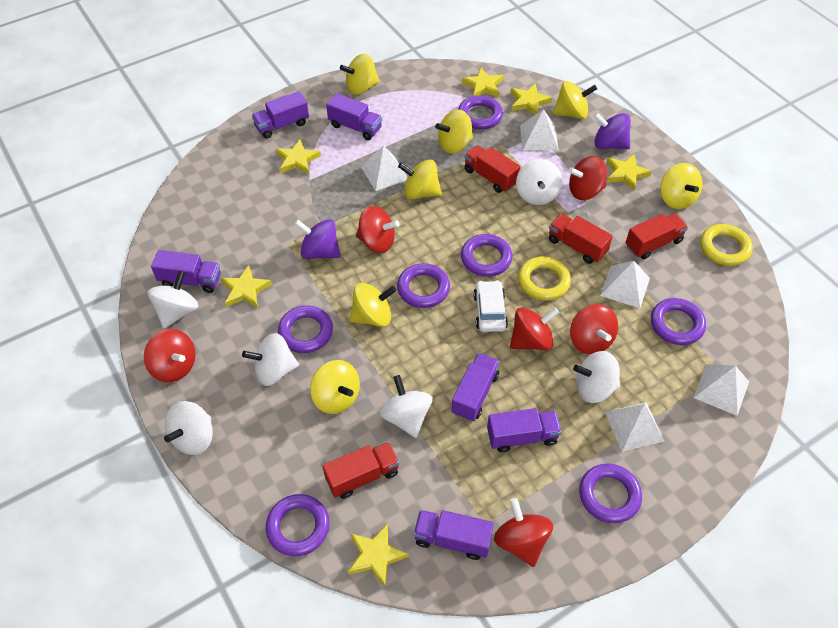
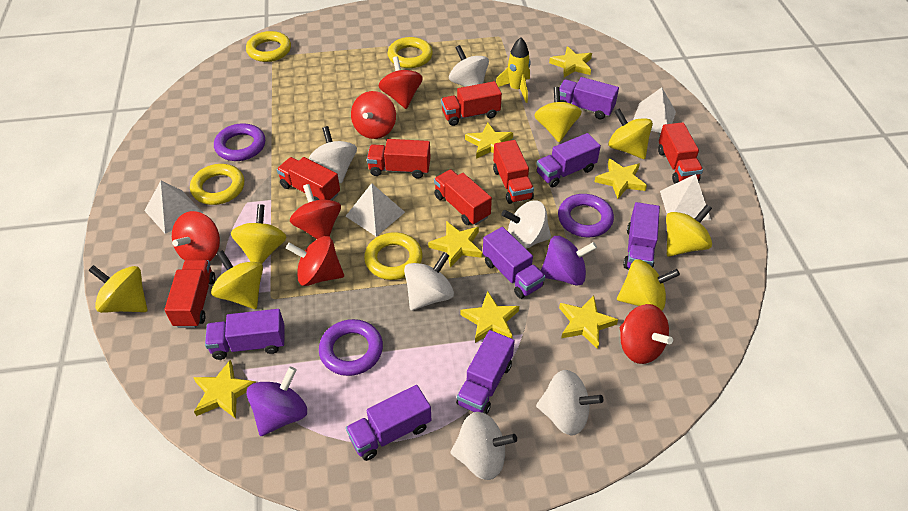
purple ring: [266,494,330,556] [278,306,333,353] [397,263,450,308] [458,95,503,130] [461,234,512,277] [579,464,642,523] [651,298,706,345] = 7 -> [214,123,265,161] [319,319,383,376] [558,194,614,238] = 3
purple truck: [151,250,221,293] [252,91,309,139] [326,93,382,140] [414,510,494,560] [451,353,500,421] [487,408,562,452] = 6 -> [205,309,284,360] [346,385,431,461] [456,330,515,414] [483,227,545,299] [536,133,601,187] [559,77,619,119] [623,202,660,269] = 7
red truck: [323,442,399,499] [464,145,520,193] [549,214,613,264] [626,213,688,259] = 4 -> [164,260,216,328] [277,157,340,201] [367,139,431,179] [434,169,492,225] [441,81,502,126] [493,140,534,204] [658,122,703,184] = 7
white car: [473,280,508,332] = 1 -> none = 0
white pyramid: [361,145,407,191] [520,109,558,150] [600,261,650,308] [605,402,665,452] [694,364,749,416] = 5 -> [144,181,203,234] [345,183,405,237] [633,87,676,133] [660,174,711,220] = 4
yellow ring: [518,256,571,301] [700,224,753,266] = 2 -> [190,164,244,205] [246,31,291,62] [364,232,422,280] [388,37,433,68] = 4
yellow rocket: none = 0 -> [496,37,531,103] = 1
yellow star: [221,265,272,308] [276,139,321,175] [348,524,409,587] [462,67,504,97] [510,83,552,115] [606,154,652,191] = 6 -> [193,360,256,419] [428,221,482,268] [460,291,519,343] [465,122,513,159] [549,46,592,77] [559,295,618,349] [594,158,647,199] = 7

